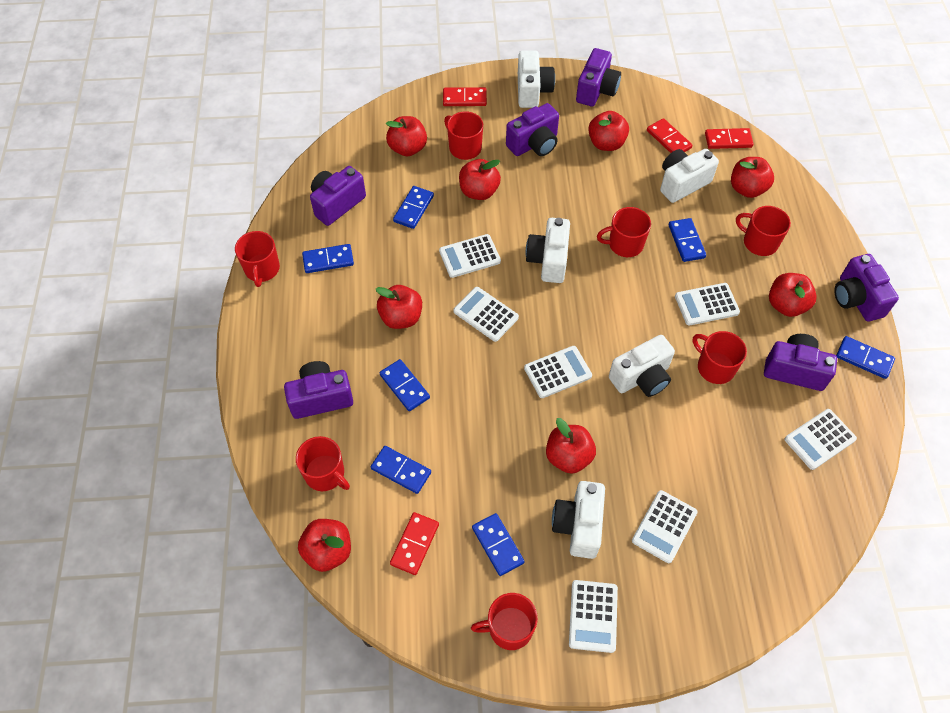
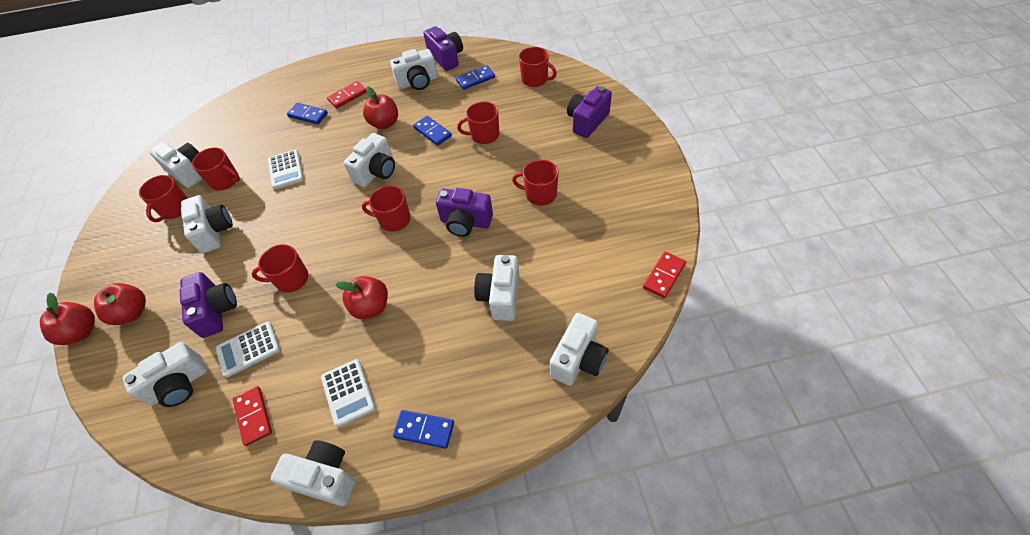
blue domino: [302,244,354,273] [371,446,431,494] [380,359,430,411] [393,186,434,229] [472,513,525,576] [669,218,706,262] [836,336,895,379] = 7 -> [287,103,328,124] [393,410,454,449] [413,116,452,146] [456,65,495,90] = 4
purple camera: [284,361,353,419] [310,166,366,226] [506,103,559,156] [576,48,621,107] [764,334,837,391] [834,254,899,322] = 6 -> [180,272,237,338] [423,26,463,71] [436,188,493,237] [567,86,612,138] = 4
red apple: [298,519,351,572] [376,285,422,329] [386,116,427,157] [459,159,501,200] [546,418,596,474] [588,111,629,151] [731,157,774,198] [769,273,817,317] = 8 -> [40,293,95,345] [94,283,146,325] [335,276,388,319] [363,86,398,129] = 4
red domino: [390,512,439,575] [443,87,487,106] [647,118,693,153] [705,128,754,149] = 4 -> [233,386,272,446] [327,81,367,108] [643,252,686,298] = 3
white calculator: [439,234,501,278] [453,287,519,342] [524,346,592,398] [569,580,618,653] [632,490,698,563] [675,283,740,326] [785,409,857,470] = 7 -> [216,321,280,378] [268,150,304,189] [321,359,376,427] = 3
white camera: [518,51,555,108] [526,218,570,283] [552,481,605,559] [609,335,675,397] [660,149,719,203] = 5 -> [123,342,207,407] [149,141,203,188] [181,195,233,253] [271,440,356,506] [344,133,395,187] [390,49,438,90] [474,255,519,321] [550,313,608,386] = 8

